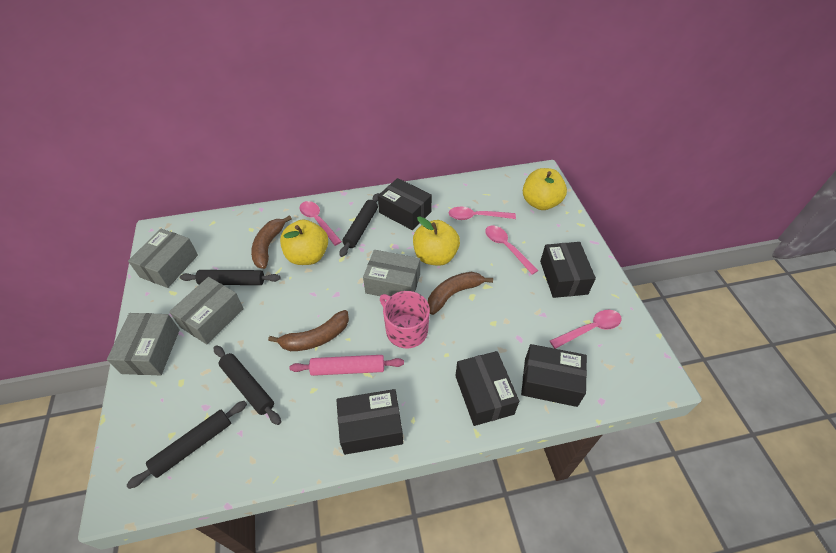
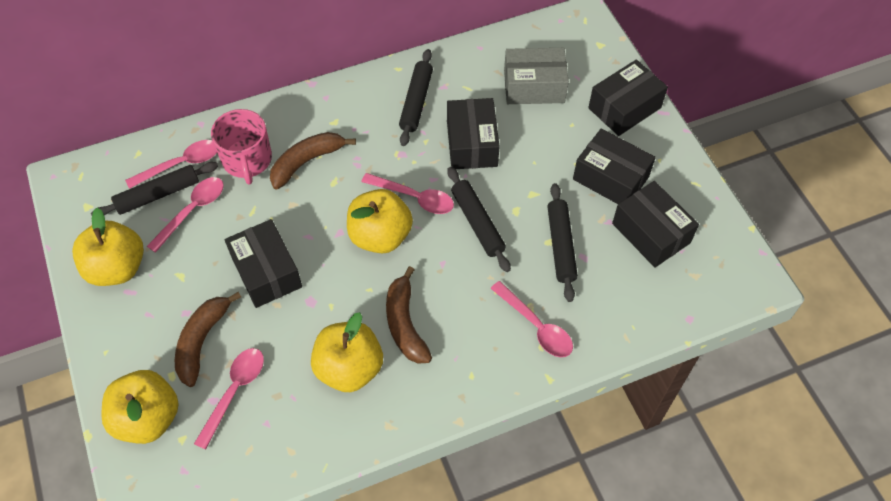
grey box: [107,313,180,375] [128,229,198,288] [169,277,244,344] [363,250,420,296] = 4 -> [504,48,569,104] = 1
pink rolling pin: [290,355,404,376] = 1 -> none = 0
pink spoon: [299,201,342,246] [449,207,516,220] [485,226,539,275] [550,310,622,349] = 4 -> [125,140,217,189] [147,177,224,253] [194,348,264,450] [361,173,454,214] [491,281,573,357] = 5
yellow apple: [280,220,328,265] [413,216,460,266] [523,168,567,210] = 3 -> [72,208,144,286] [102,370,179,444] [311,312,383,392] [347,189,413,254] = 4

